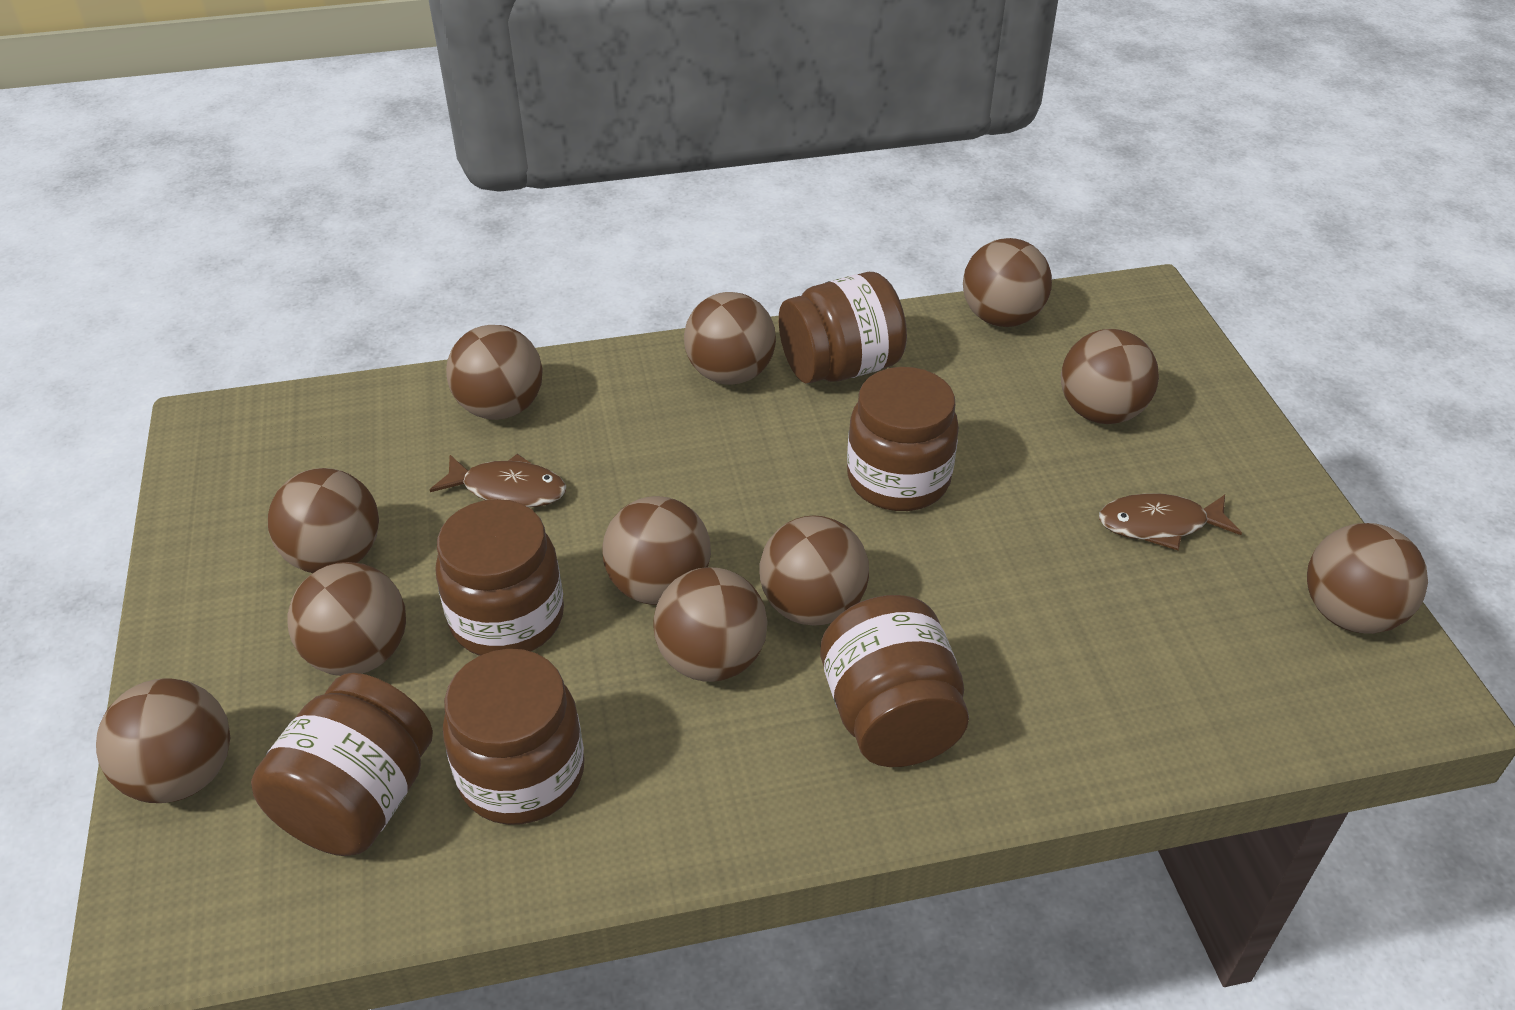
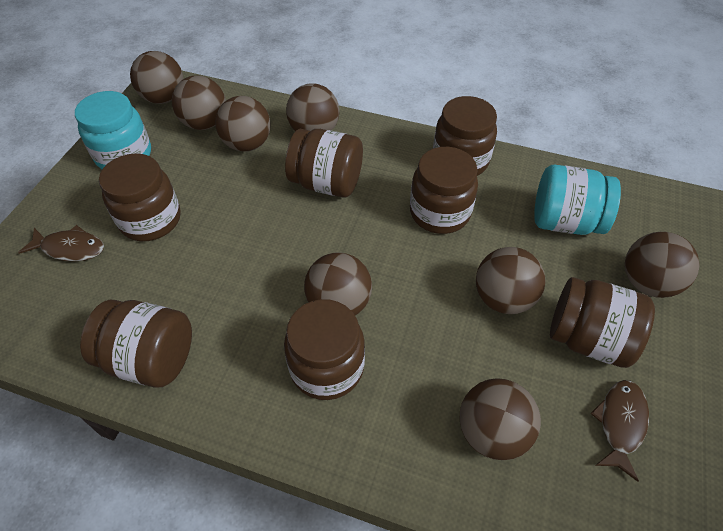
brown ball: [96,678,230,803] [268,468,379,573] [288,562,406,676] [446,325,543,420] [602,496,711,605] [653,567,768,682] [684,292,776,385] [759,515,869,626] [963,238,1052,327] [1061,329,1159,424] [1307,523,1428,634] = 11 -> [130,51,183,104] [172,76,226,130] [215,96,271,152] [286,83,339,131] [304,252,372,316] [460,378,541,460] [476,247,545,314] [625,232,700,298] = 8
brown jar: [251,673,433,856] [435,499,564,656] [443,649,584,825] [779,272,907,384] [820,595,969,767] [847,367,959,511] = 6 -> [80,300,192,388] [99,153,181,241] [284,299,365,400] [285,129,363,198] [410,147,478,234] [433,96,497,176] [550,277,655,368] = 7
turquoise jar: none = 0 -> [75,91,151,169] [534,165,621,235] = 2

